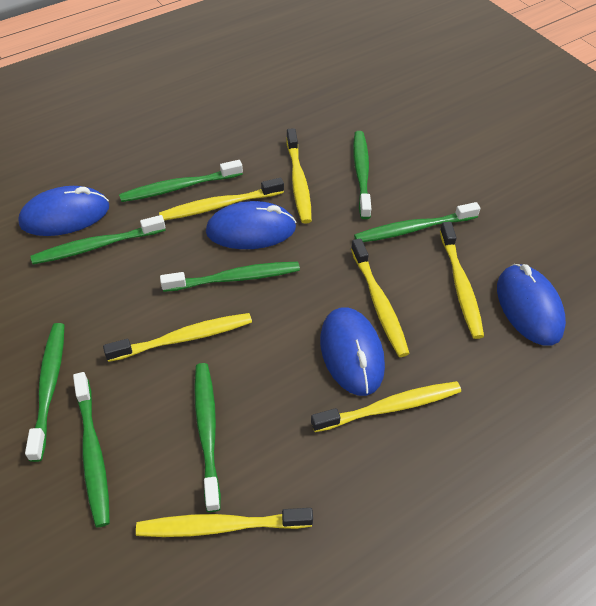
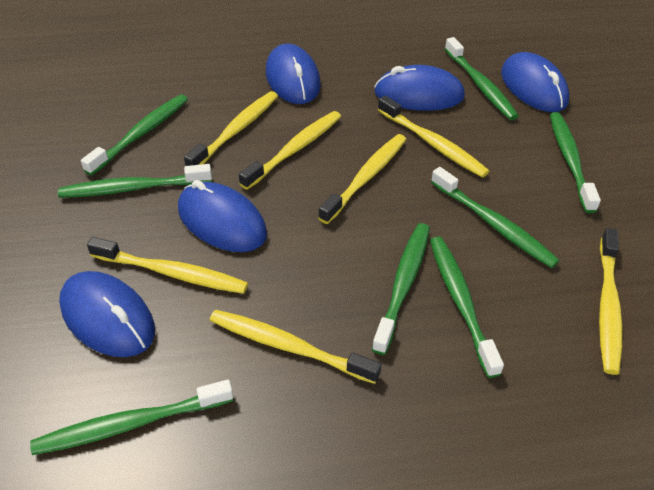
blue mouse: [18,186,109,236] [206,201,296,249] [320,307,385,396] [497,264,566,346] = 4 -> [59,271,155,357] [178,180,267,252] [266,44,321,104] [374,65,465,111] [501,52,569,112] = 5

